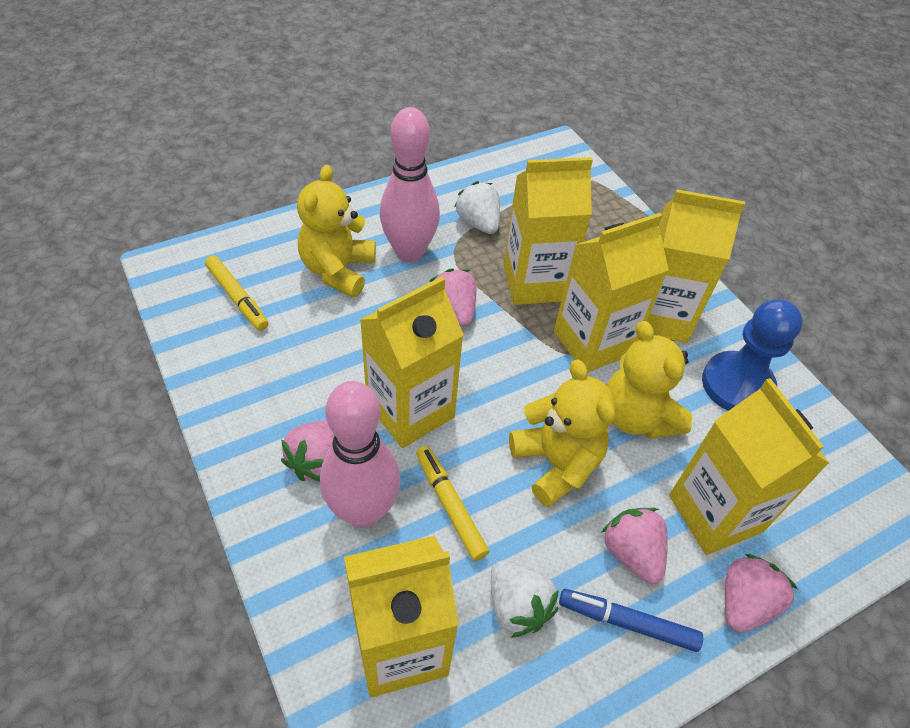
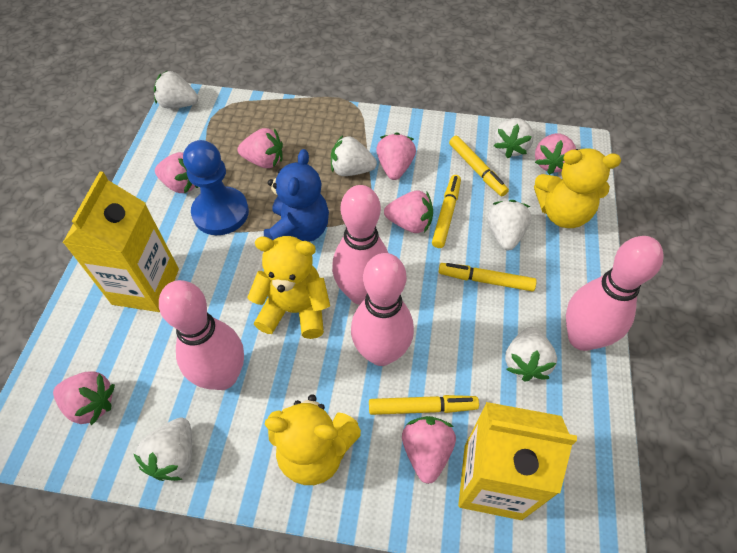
blue marker: [559,589,703,652] = 1 -> none = 0
blue teddy bear: none = 0 -> [264,149,329,242] = 1
pink bowling pin: [320,381,400,528] [380,107,440,262] = 2 -> [159,280,244,390] [332,185,388,305] [351,253,414,366] [566,236,664,351] = 4
pink strawberry: [281,420,335,481] [430,268,477,327] [601,508,668,584] [725,554,798,633] = 4 -> [53,372,115,426] [155,152,198,194] [237,128,283,168] [376,132,416,180] [384,191,433,233] [402,416,456,484] [535,133,576,175] = 7
white strawberry: [454,181,500,234] [491,560,559,638] = 2 -> [133,418,192,481] [154,70,198,109] [331,135,377,176] [487,200,531,250] [494,118,534,158] [505,327,557,382] = 6
yellow carton: [344,536,459,697] [360,276,464,448] [503,157,593,305] [554,213,669,372] [647,189,745,343] [669,378,829,555] = 6 -> [63,171,179,312] [458,402,577,520] = 2
yellow marker: [205,255,269,331] [416,446,489,561] = 2 -> [369,395,479,415] [432,175,461,248] [439,263,537,291] [449,136,509,196] = 4

